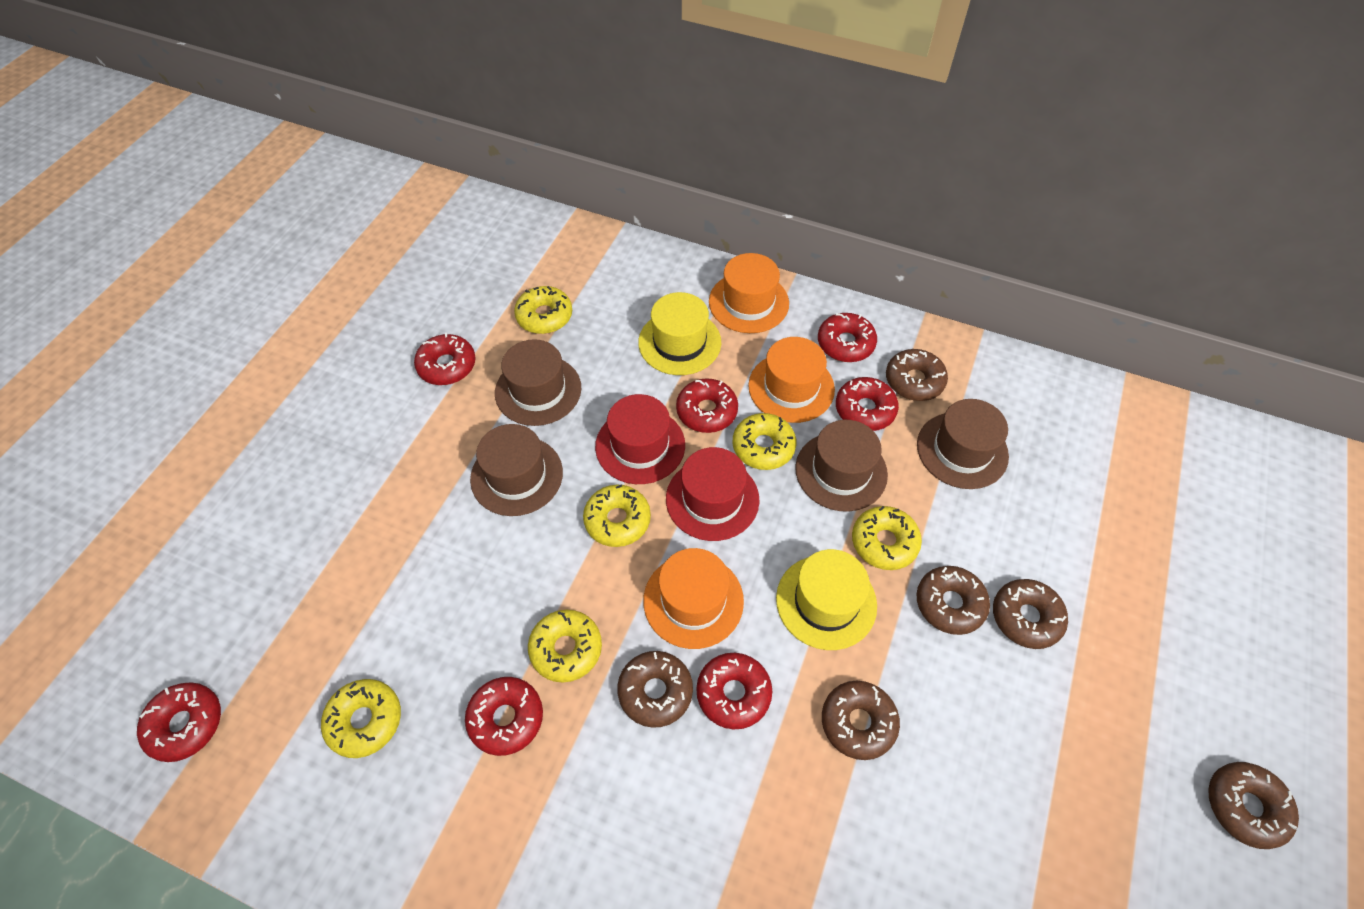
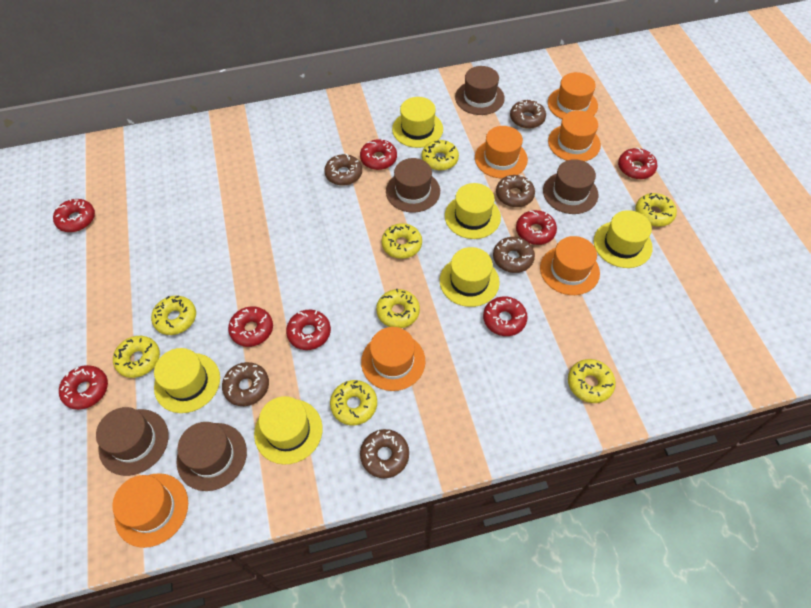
brown hat: [470,424,563,516] [495,339,581,426] [795,420,888,512] [917,399,1009,489] = 4 -> [96,407,169,476] [176,422,247,491] [386,158,440,213] [455,66,505,115] [543,159,598,214] = 5
orange hat: [643,548,744,649] [709,253,789,333] [748,337,835,423] = 3 -> [112,473,188,548] [361,327,425,391] [475,126,528,178] [540,236,600,295] [548,72,598,119] [548,110,601,162] = 6
red donut: [137,682,221,762] [414,333,476,385] [465,677,543,756] [676,378,738,433] [696,653,772,729] [818,313,877,362] [836,377,899,431] = 7 -> [53,198,95,232] [59,365,108,410] [228,306,273,347] [286,309,331,350] [360,139,397,170] [483,296,528,336] [516,210,557,245] [618,147,658,179] = 8
red hat: [595,394,685,484] [666,447,759,541] = 2 -> none = 0
yellow donut: [321,679,401,758] [514,286,572,334] [528,610,602,682] [583,485,651,547] [733,413,796,470] [852,506,922,570] = 6 -> [113,336,160,378] [151,296,196,335] [330,380,377,425] [376,289,420,328] [382,223,422,259] [422,140,459,170] [568,359,616,403] [635,193,677,227] = 8
yellow hat: [638,292,721,375] [776,549,877,650] = 2 -> [154,348,220,413] [254,396,323,465] [392,97,443,148] [440,247,500,307] [445,183,501,239] [594,210,653,268] = 6

